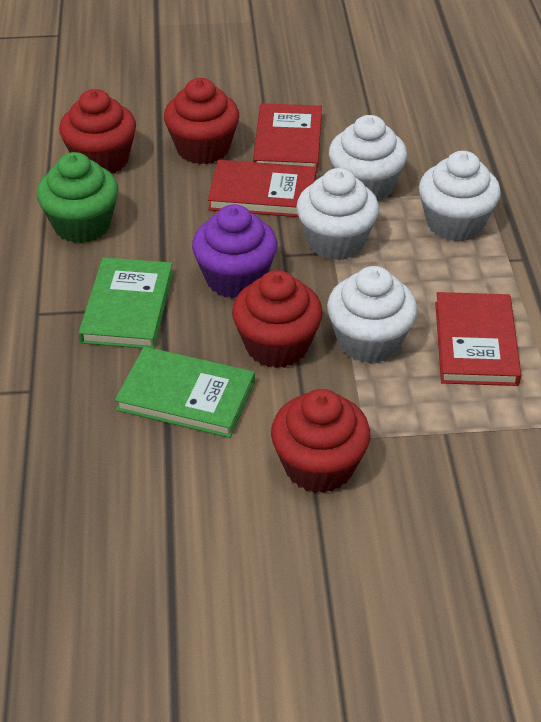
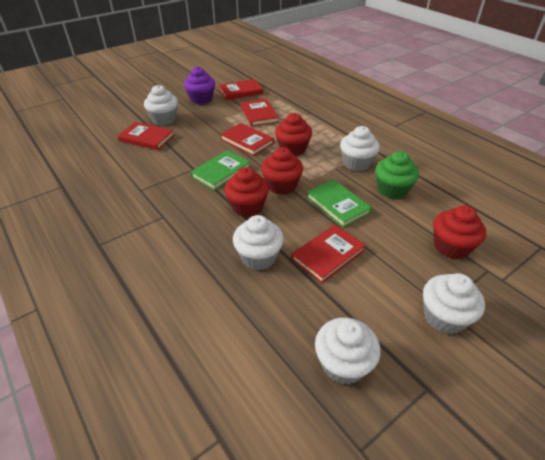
red book: [208,160,316,217] [253,103,322,173] [435,292,521,386] = 3 -> [118,122,174,150] [219,79,263,100] [220,123,274,156] [241,99,279,127] [291,224,366,283] = 5
white cupcake: [296,168,379,260] [327,266,417,364] [329,115,407,201] [419,151,501,242] = 4 -> [144,85,178,125] [233,215,284,270] [315,318,381,384] [340,126,380,171] [423,273,485,334] = 5

